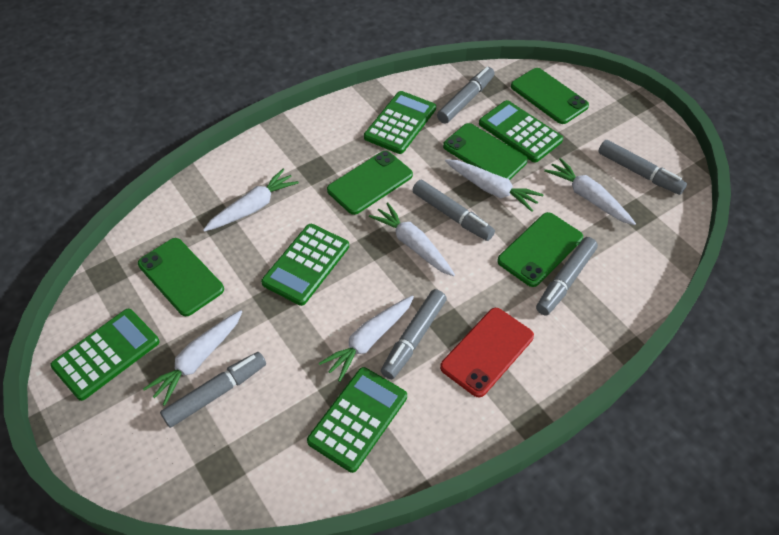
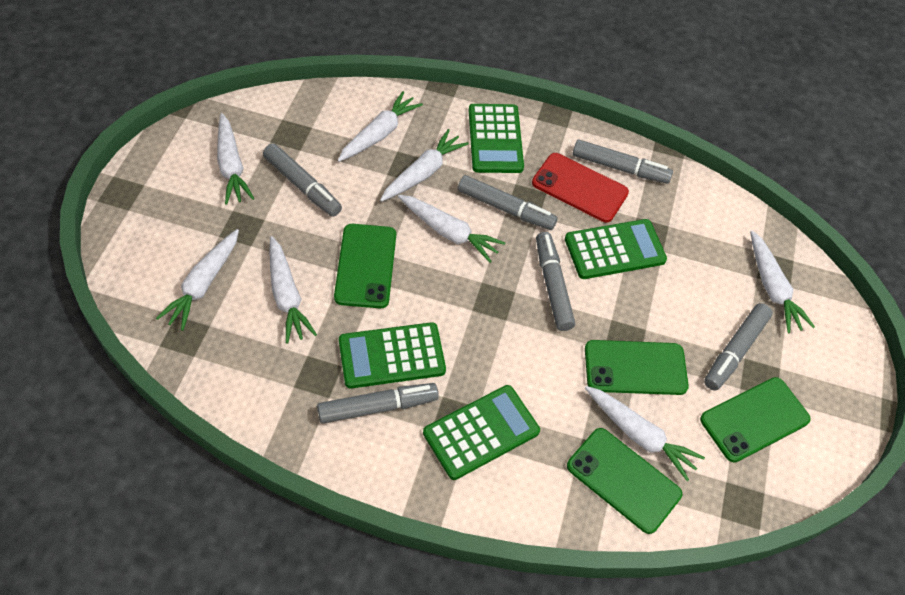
green calculator: [50,309,160,401] [261,224,349,306] [307,367,407,473] [364,91,436,154] [479,100,563,163] = 5 -> [339,322,446,389] [423,385,540,480] [469,104,524,173] [565,219,667,279] = 4
green phone: [138,238,224,316] [327,151,413,215] [443,123,528,180] [497,212,583,287] [511,68,589,124] = 5 -> [334,224,396,308] [567,428,682,534] [585,340,689,395] [700,377,811,462] = 4
white carrot: [143,310,243,406] [203,169,299,232] [319,295,414,382] [369,203,455,276] [445,159,544,212] [544,158,636,225] = 6 -> [156,229,239,331] [217,113,255,205] [270,236,317,344] [338,91,423,162] [380,129,469,202] [398,195,505,263] [585,386,705,481] [750,230,815,333] = 8

